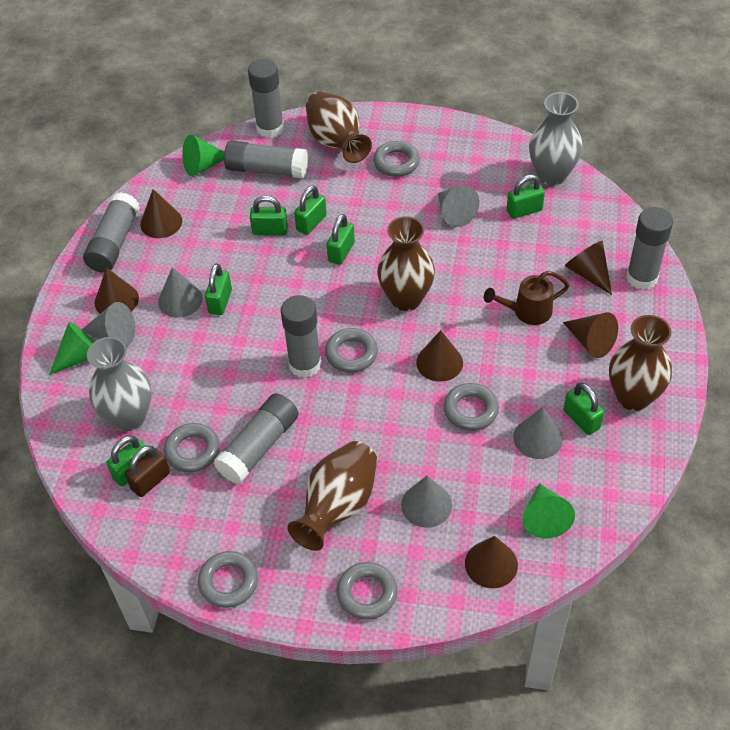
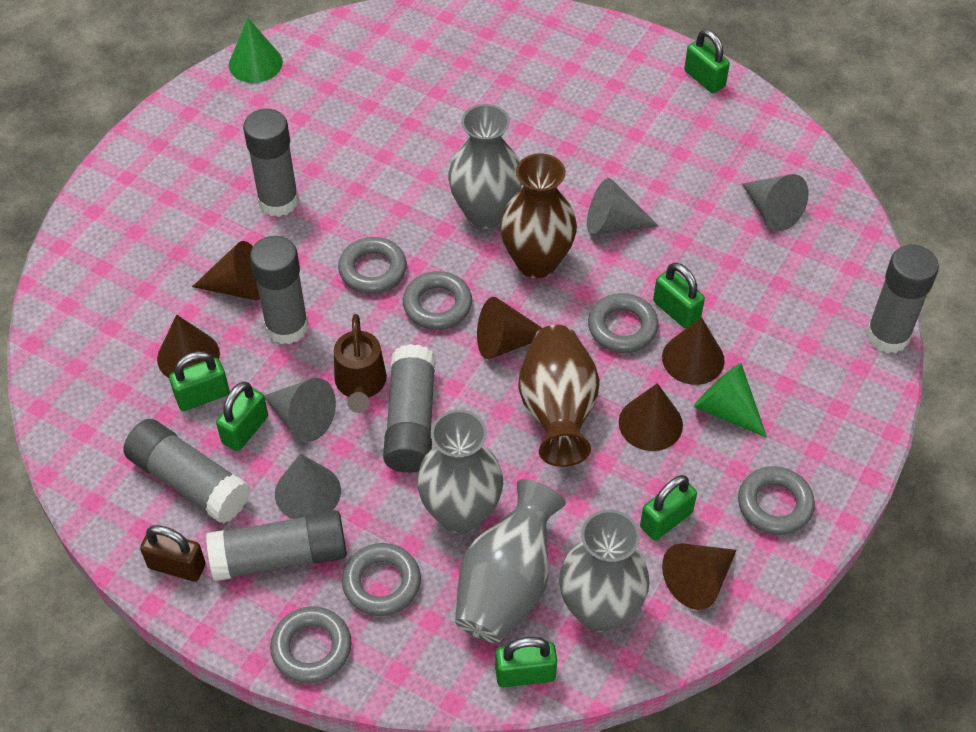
brown vase: [287,441,377,551] [306,91,372,163] [377,216,435,311] [609,315,672,411] = 4 -> [500,153,577,278] [518,325,600,467] = 2
green cone: [49,322,94,375] [182,135,225,176] [523,483,575,539] = 3 -> [229,18,283,83] [693,363,767,438] = 2
green padlock: [106,436,147,486] [205,263,232,315] [250,196,288,236] [294,185,327,235] [326,214,355,265] [507,174,545,219] [564,383,604,435] = 7 -> [169,351,229,411] [216,382,268,451] [495,637,557,687] [640,475,697,540] [653,263,705,329] [684,29,730,93] = 6
grey cone: [82,302,135,347] [158,267,203,318] [401,475,452,528] [438,185,479,227] [513,407,563,459] = 5 -> [264,378,336,442] [275,453,341,519] [587,178,659,235] [742,174,809,231] = 4
grey vase: [87,337,151,431] [529,92,583,186] = 2 -> [417,410,503,533] [448,104,522,229] [455,479,566,643] [559,510,649,632] = 4

